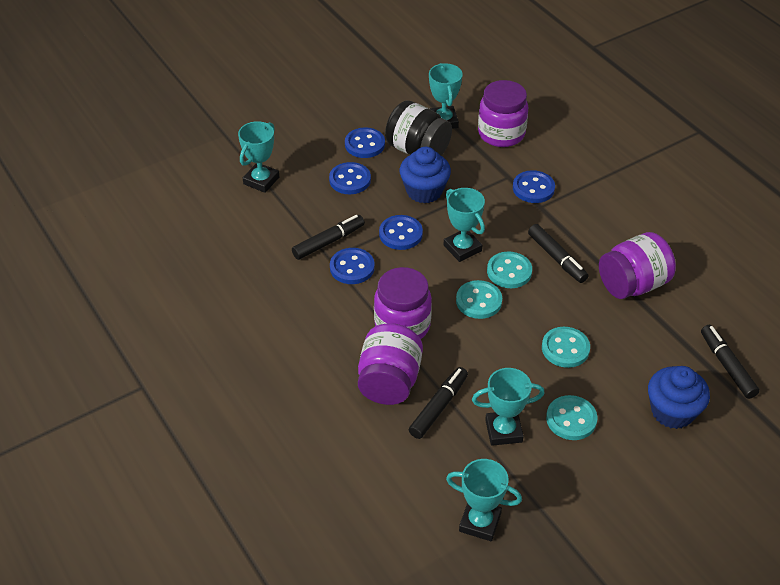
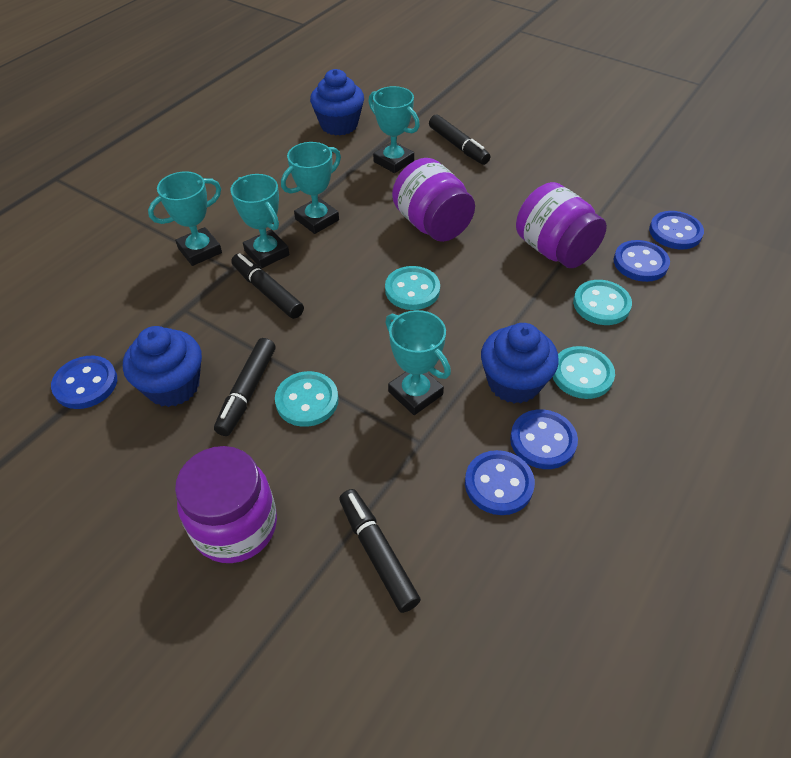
black jar: [385,100,452,156] = 1 -> none = 0
blue cupcake: [400,147,451,203] [648,366,710,429] = 2 -> [123,326,202,407] [310,69,364,136] [481,323,559,403] = 3
purple jar: [358,323,423,405] [374,267,432,339] [478,80,528,147] [599,232,676,299] = 4 -> [175,446,277,563] [392,158,475,242] [516,182,607,268] = 3

